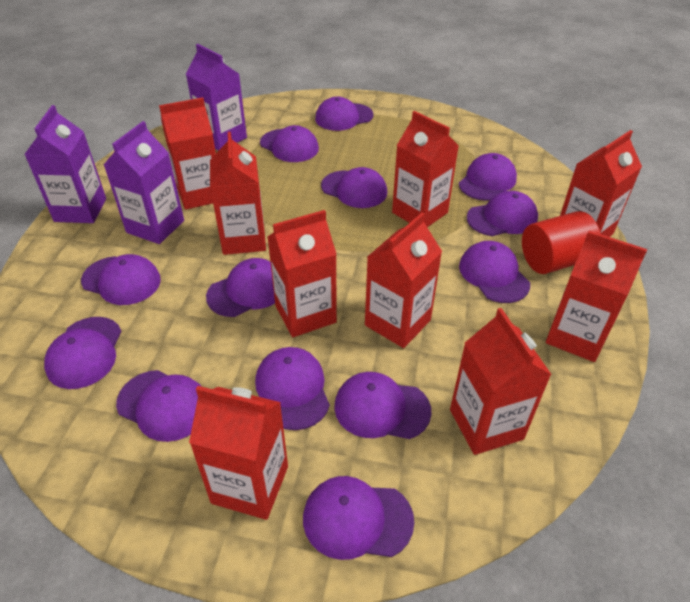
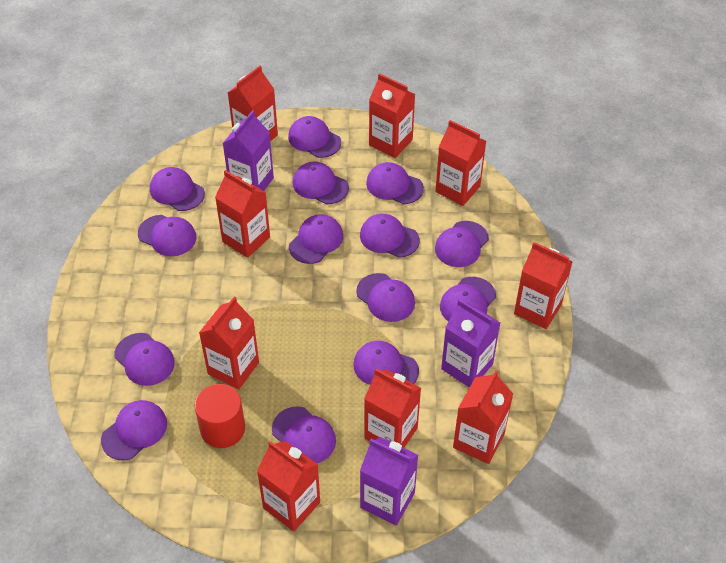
purple cap: [44,317,122,389] [81,254,161,305] [116,370,202,442] [206,258,275,317] [255,347,330,430] [260,125,319,162] [303,476,414,560] [315,97,373,131] [321,167,387,208] [334,372,432,439] [459,153,517,201] [459,241,530,303] [467,191,538,236] = 13 -> [101,400,167,460] [115,333,175,386] [138,215,196,256] [150,167,205,211] [272,406,336,463] [288,116,341,158] [289,214,343,264] [293,161,349,204] [353,341,419,385] [356,273,415,322] [360,214,420,258] [366,162,424,204] [435,221,489,267] [440,277,496,322] = 14

